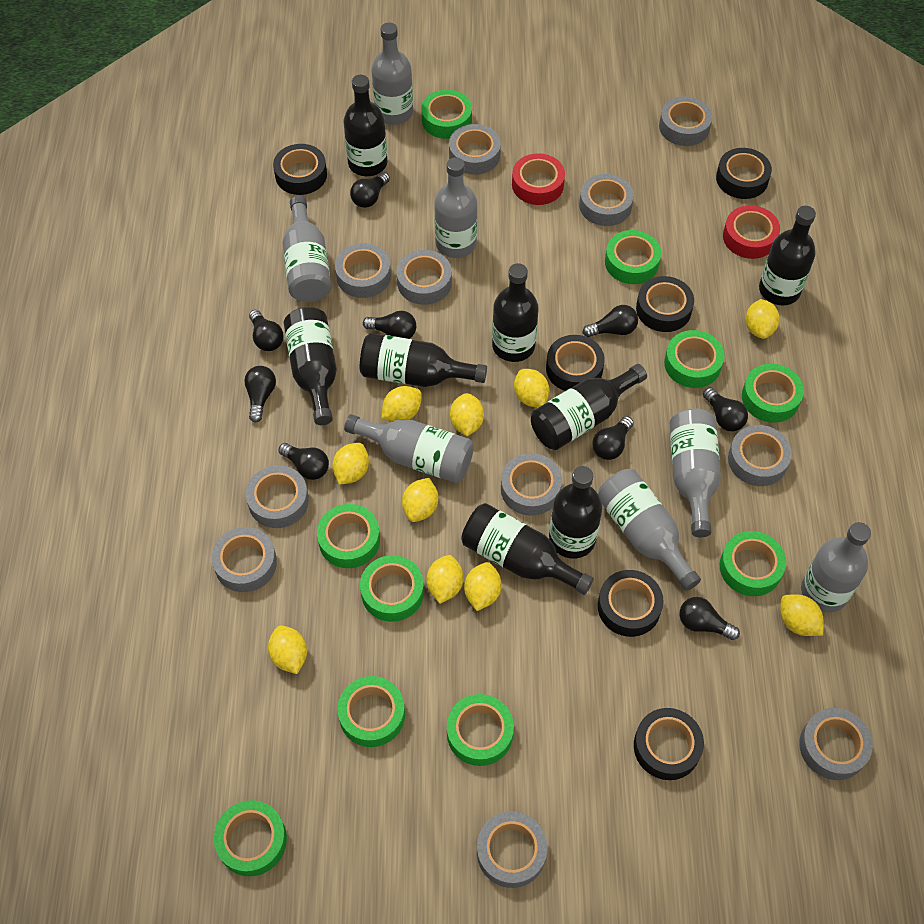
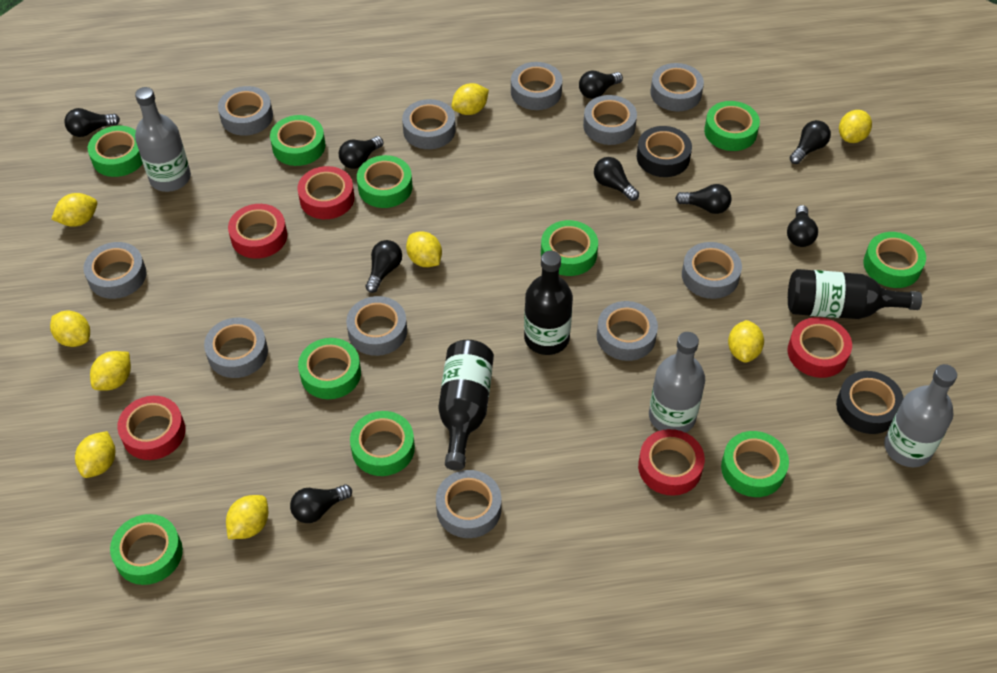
black bottle: [284,307,337,425] [343,75,387,176] [360,333,487,387] [461,503,594,595] [492,263,539,362] [531,364,647,450] [549,466,602,559] [759,206,816,305] = 8 -> [438,340,494,471] [524,251,573,355] [788,269,922,319] = 3
black tape: [273,144,327,195] [546,335,605,391] [598,570,664,637] [634,708,704,780] [636,276,694,332] [716,148,772,199] = 6 -> [637,126,692,177] [836,371,904,434] = 2
grey bottle: [283,196,331,302] [344,414,474,483] [371,22,413,125] [434,157,477,258] [598,469,701,591] [669,408,721,537] [801,522,871,613] = 7 -> [135,87,191,192] [649,332,705,433] [884,364,957,467] = 3
red tape: [512,153,565,205] [723,205,780,259] = 2 -> [117,396,185,460] [228,204,287,259] [297,166,355,219] [638,429,705,496] [788,317,852,378] = 5
yellow lemon: [268,625,307,674] [332,443,369,485] [382,386,422,421] [402,478,438,522] [426,555,464,604] [450,393,484,436] [464,562,501,611] [514,369,549,407] [746,299,779,339] [780,594,824,636] = 10 -> [50,310,90,347] [52,193,97,227] [75,431,115,478] [90,351,131,391] [226,495,268,539] [406,231,442,267] [452,83,489,115] [728,320,764,363] [839,110,872,143] = 9

